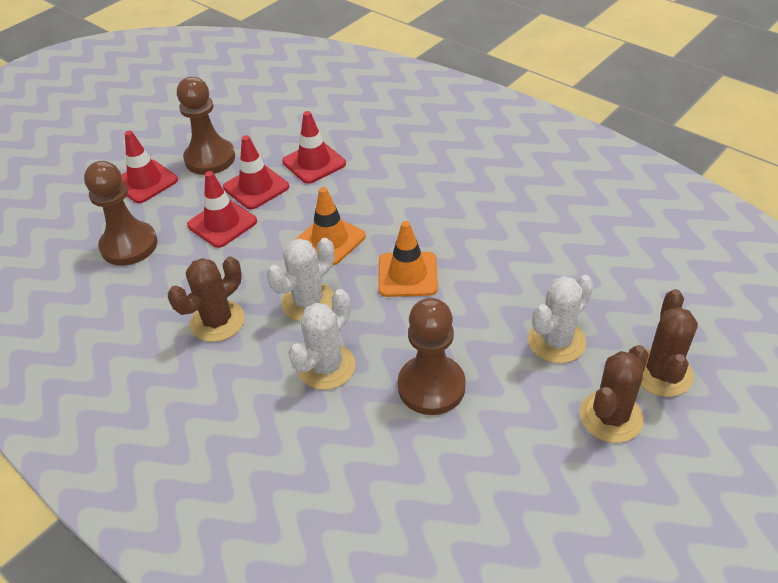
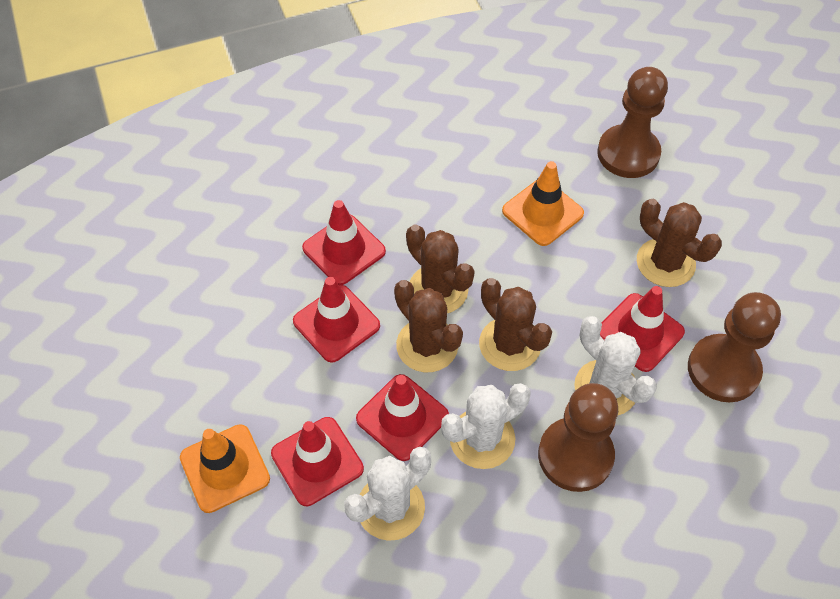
brown cactus: [168,256,245,342] [580,345,649,443] [640,289,698,397] = 3 -> [394,280,463,372] [406,225,475,313] [479,278,552,371] [637,199,722,287] = 4
red traffic cone: [121,131,178,203] [187,171,257,248] [223,135,289,210] [282,111,346,184] = 4 -> [271,417,364,506] [293,277,380,363] [302,200,386,285] [356,374,449,461] [600,286,685,372] = 5

